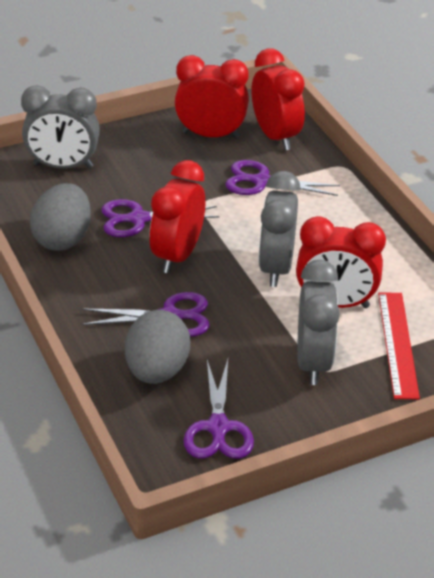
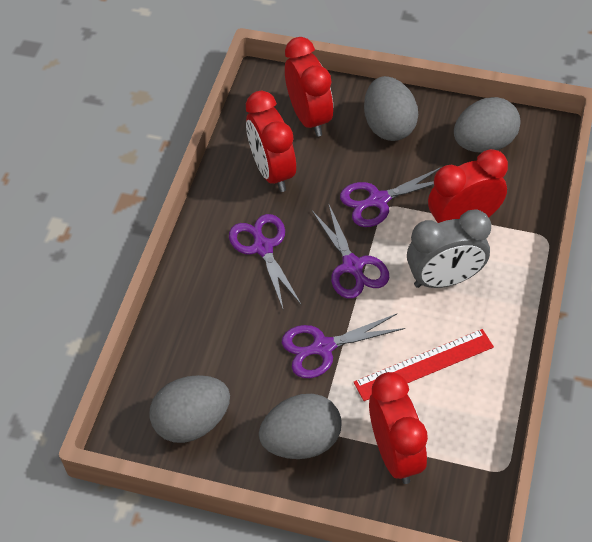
grey clock: [21,85,100,169] [258,171,300,287] [298,260,340,385] = 3 -> [407,210,491,288] = 1
grey egg: [30,183,91,251] [125,310,190,384] = 2 -> [149,375,230,443] [259,394,342,459] [364,76,418,141] [454,97,520,153] = 4

